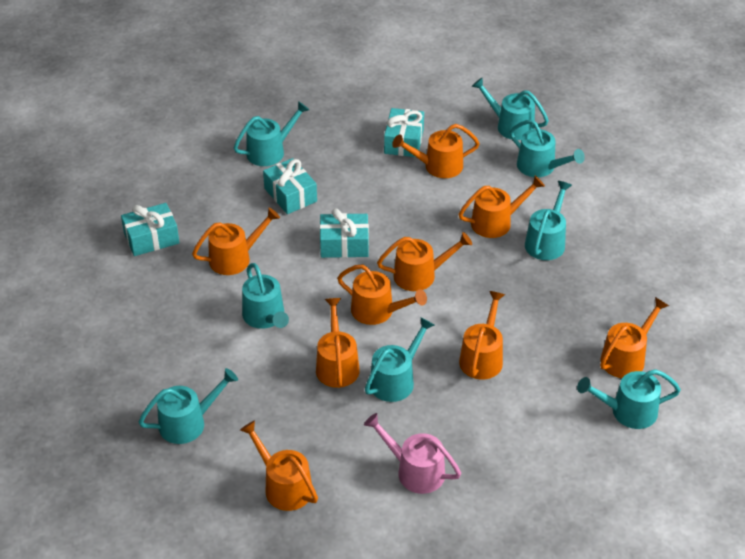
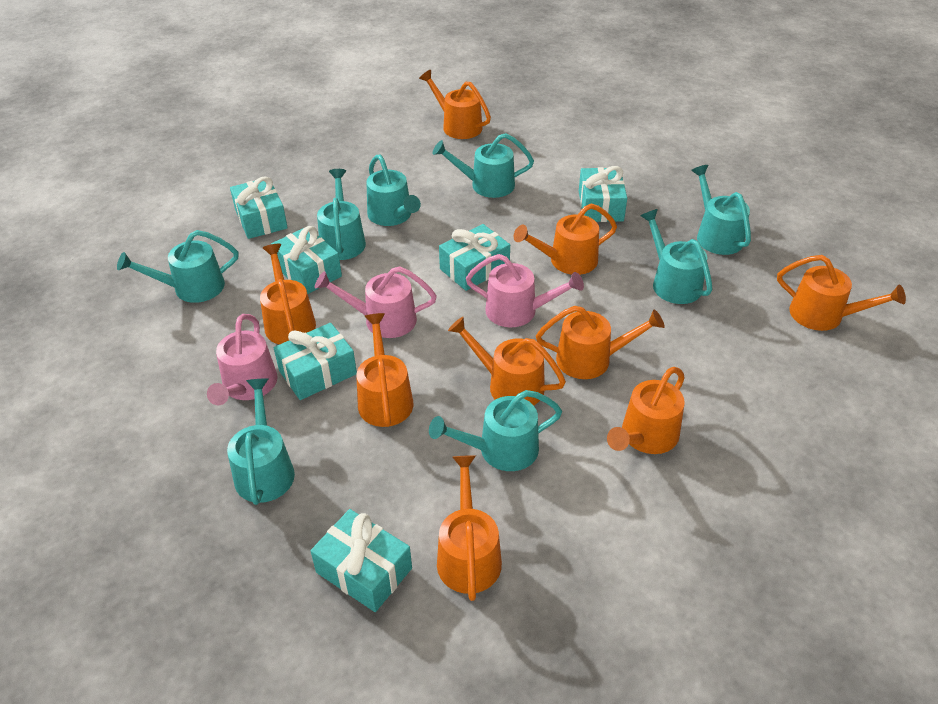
pink watering can: [364,413,461,494] = 1 -> [207,314,278,405] [315,267,437,338] [466,254,584,327] = 3
turquoise gift: [121,203,179,256] [263,158,317,214] [320,208,369,258] [384,108,424,157] = 4 -> [230,176,288,239] [271,226,342,294] [274,323,357,400] [311,509,412,612] [439,224,510,291] [579,166,627,222] = 6

